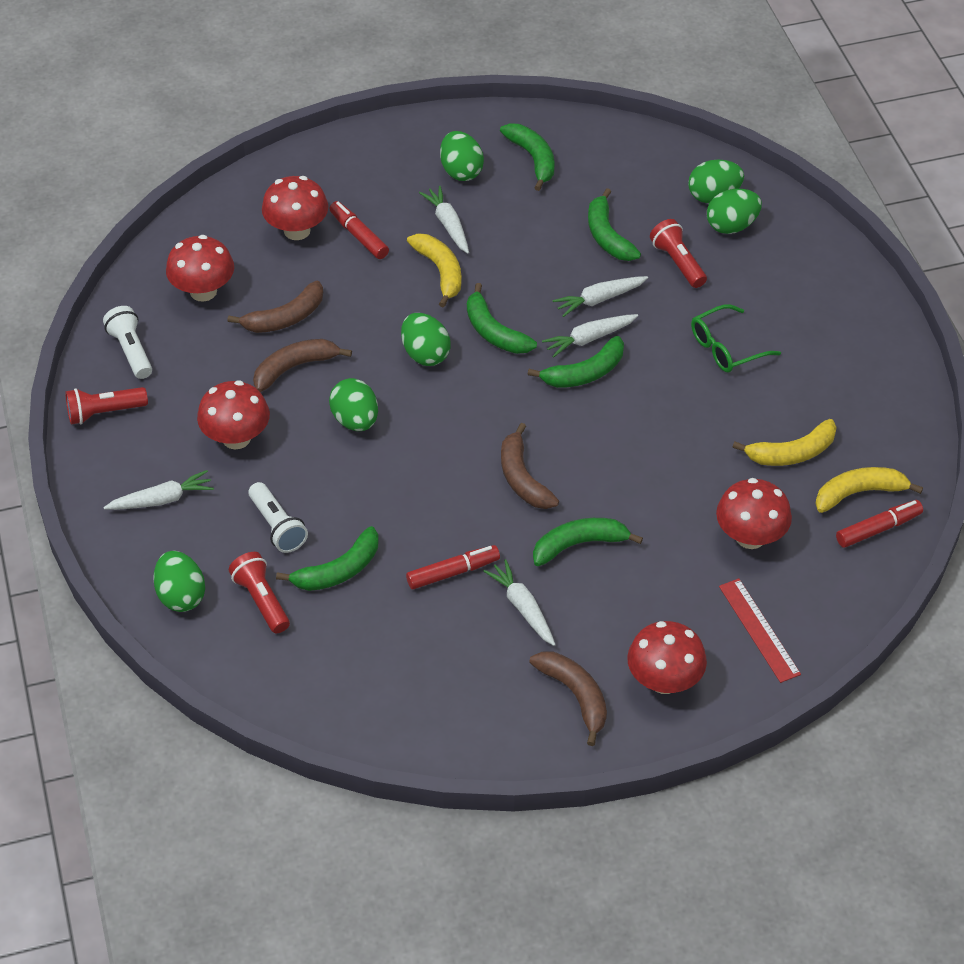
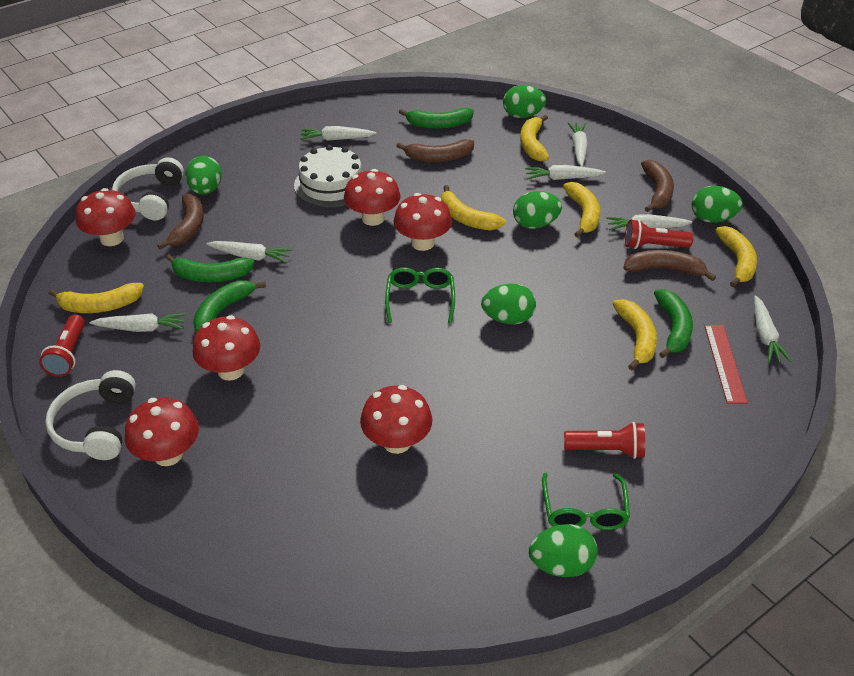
green banana: [276,526,379,591] [467,283,537,354] [500,123,555,191] [527,336,624,388] [533,518,643,566] [588,188,641,261] = 6 -> [166,254,255,282] [193,280,266,333] [399,108,474,129] [654,289,693,358] = 4
green glasses: [691,304,781,373] = 1 -> [385,267,455,323] [542,473,630,530] = 2
red marker: [329,201,389,259] [406,545,500,589] [836,500,923,548] = 3 -> none = 0
red mushroom: [166,235,234,302] [197,380,270,449] [262,176,328,240] [627,621,707,694] [716,478,792,549] = 5 -> [76,188,136,246] [125,397,199,466] [192,315,260,381] [344,169,401,226] [360,385,432,454] [394,193,452,251] = 6
white cake: none = 0 -> [294,145,363,207] = 1
white carrot: [103,470,214,510] [419,186,469,254] [483,559,556,646] [542,314,638,358] [552,276,648,317] = 5 -> [90,313,186,332] [206,241,292,263] [300,126,377,141] [525,165,606,180] [568,123,588,167] [606,214,692,230] [754,295,792,363] = 7
white flashlight: [103,306,152,379] [248,482,308,553] = 2 -> none = 0
white headphones: none = 0 -> [45,370,136,460] [112,157,184,220] = 2
yellow banana: [407,233,462,308] [733,419,837,466] [815,467,923,513] = 3 -> [48,283,144,313] [441,185,506,230] [520,115,549,162] [563,182,600,237] [613,299,657,370] [715,226,757,287] = 6

